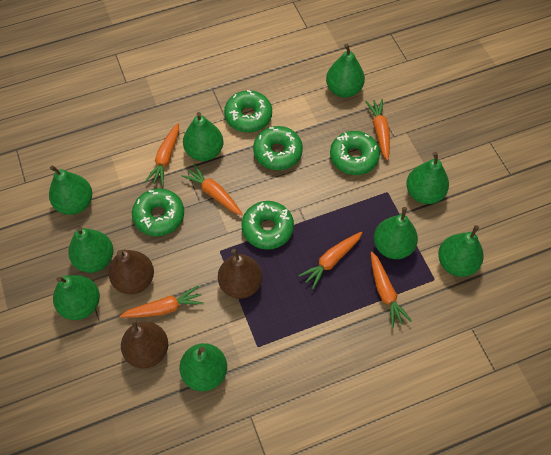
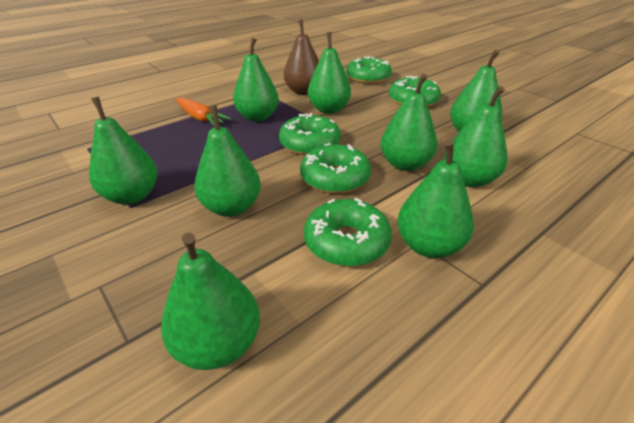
brown pear: [109,250,154,294] [121,319,168,369] [218,249,262,299] = 3 -> [284,20,319,95] = 1
orange carrot: [120,285,204,318] [145,123,179,186] [182,164,243,215] [299,232,362,289] [365,99,390,160] [371,252,411,328] = 6 -> [176,97,232,126] = 1

